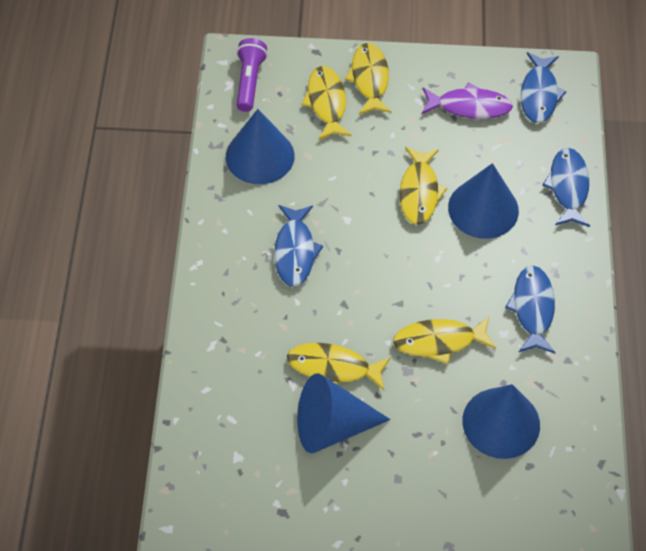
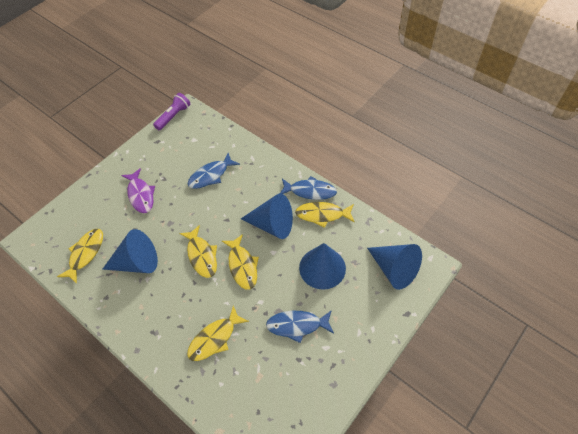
blue fish: [274,205,323,287] [505,265,556,354] [521,52,566,123] [542,148,590,227] = 4 -> [187,153,240,189] [266,310,334,343] [280,176,337,200] = 3

